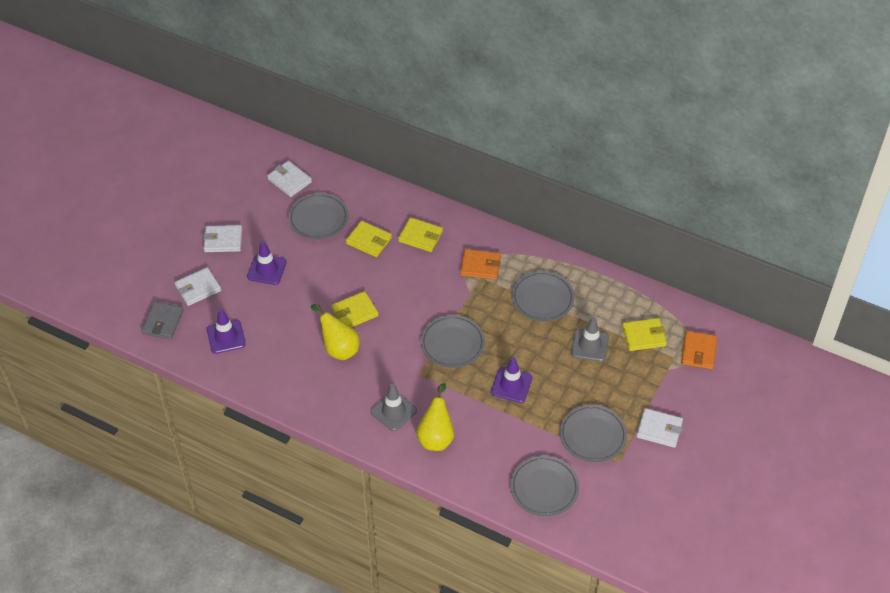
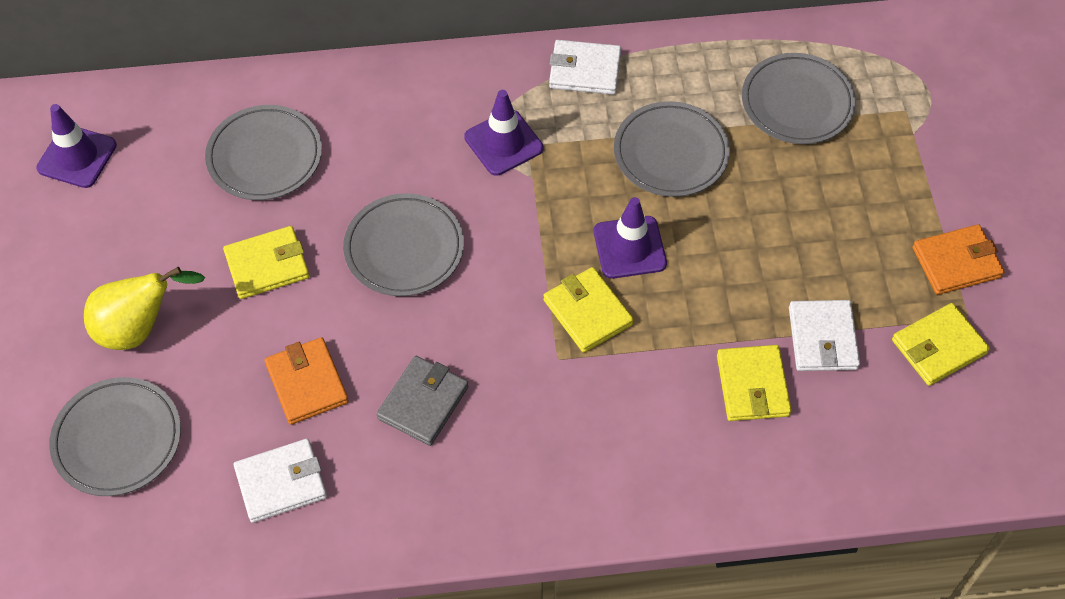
grey traffic cone: [370,384,417,431] [571,317,609,362] = 2 -> none = 0
white wallet: [174,267,221,306] [203,225,242,252] [267,161,312,197] [637,408,683,448] = 4 -> [234,439,327,523] [549,40,621,95] [789,300,860,371] = 3
yellow pear: [311,304,360,360] [416,383,454,451] = 2 -> [84,267,205,350] = 1

